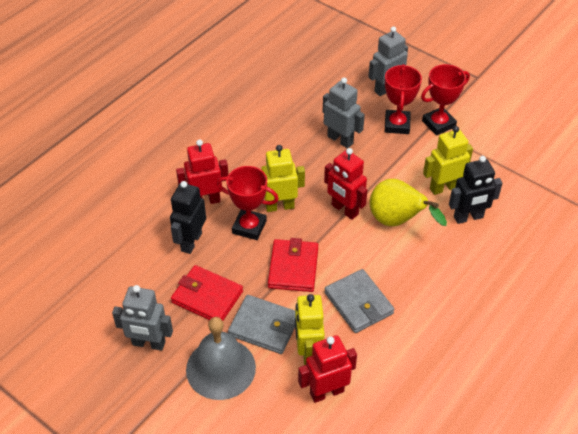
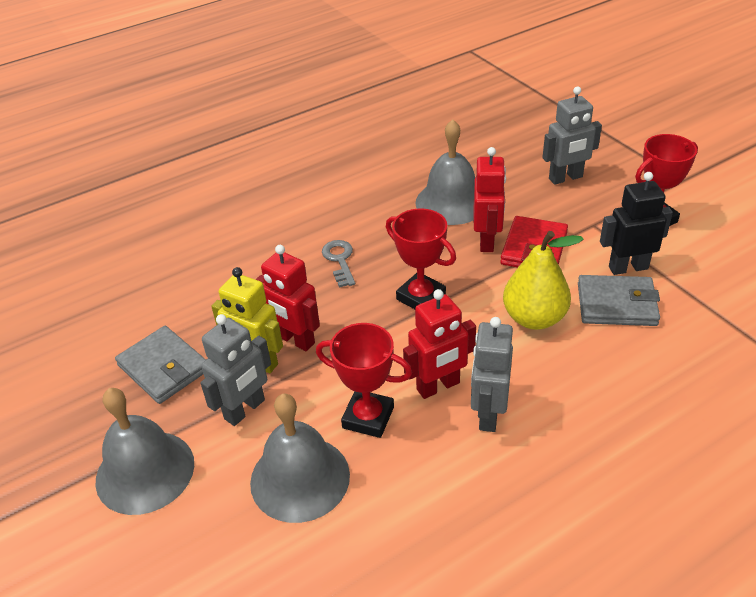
black robot: [170,181,206,254] [449,156,503,224] = 2 -> [600,172,673,275] = 1
grey bell: [186,317,256,400] = 1 -> [95,388,194,515] [250,393,350,523] [416,119,475,225] = 3
grey key: none = 0 -> [322,240,355,287] = 1
red wallet: [171,265,243,321] [268,238,318,292] = 2 -> [500,216,568,267] = 1
yellow robot: [261,145,305,212] [295,294,325,365] [423,126,473,195] = 3 -> [211,267,283,373] = 1

